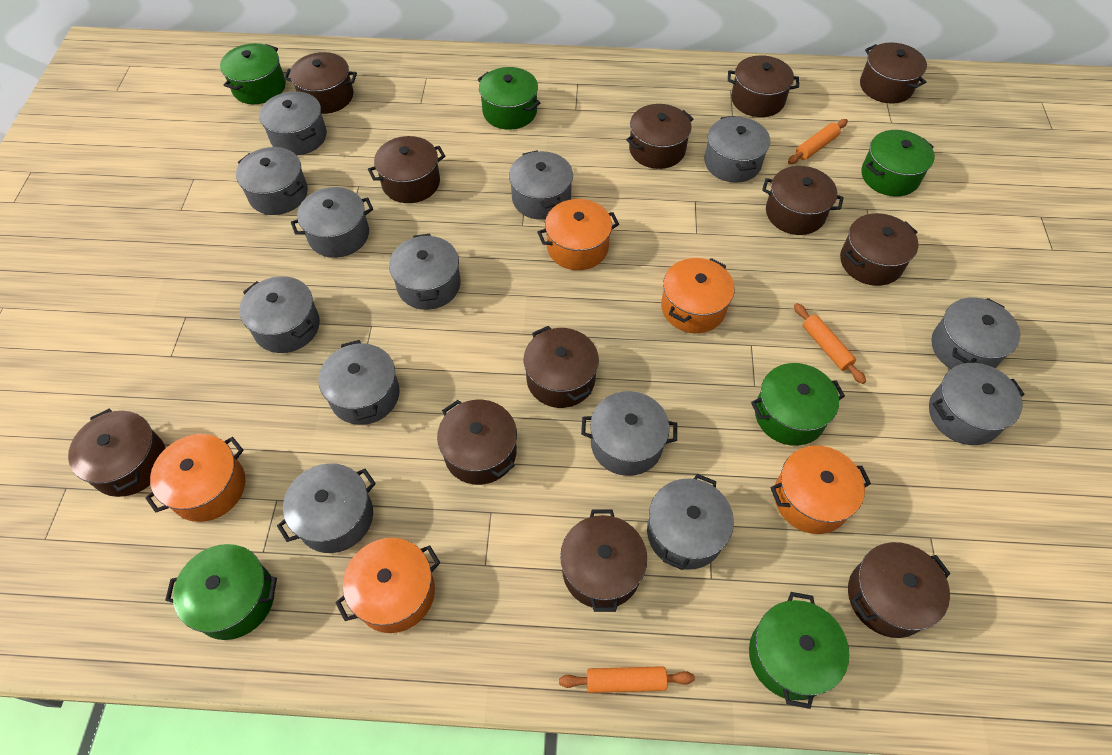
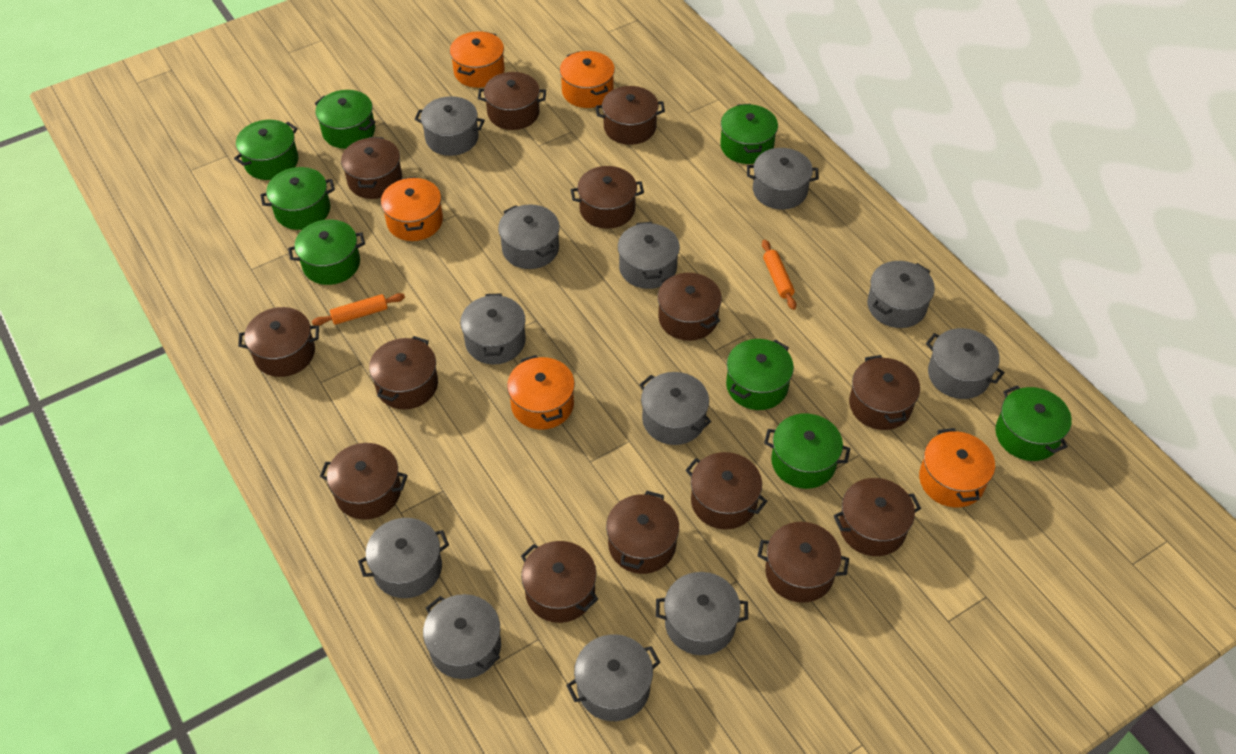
brown pot: [68,409,166,497] [284,52,357,114] [368,136,445,203] [437,400,517,485] [524,326,599,408] [560,509,647,612] [626,104,693,169] [728,55,799,117] [762,166,844,235] [840,213,919,286] [848,542,951,638] [860,42,927,104] = 12 -> [238,307,319,377] [320,443,407,520] [341,137,402,199] [369,336,438,409] [478,72,546,130] [521,541,598,623] [571,166,644,229] [596,86,665,145] [606,491,679,574] [658,273,722,341] [685,452,767,529] [758,522,849,603] [833,478,921,556] [849,355,920,430] = 14
green pot: [165,544,277,640] [220,43,286,104] [478,67,540,130] [749,592,849,709] [751,363,845,446] [861,130,935,197] = 6 -> [234,120,298,180] [260,167,335,230] [288,220,365,285] [315,90,375,149] [720,104,778,164] [726,339,794,410] [764,414,851,489] [995,385,1072,461] = 8
grey pot: [236,147,308,215] [239,276,320,353] [259,91,327,156] [277,463,376,553] [291,187,373,258] [318,340,400,425] [389,234,461,310] [509,150,573,220] [581,391,677,476] [647,474,734,570] [704,116,770,183] [929,363,1025,445] [932,297,1020,369] = 13 -> [358,518,449,598] [415,96,485,156] [423,594,501,679] [460,293,526,364] [498,204,560,269] [566,634,660,721] [618,222,680,289] [639,372,711,445] [656,572,748,655] [747,148,819,210] [867,261,935,328] [926,328,1005,399] = 12
orange rolling pin: [559,666,695,693] [788,119,848,164] [794,303,866,384] = 3 -> [312,293,405,326] [762,240,796,310] = 2

